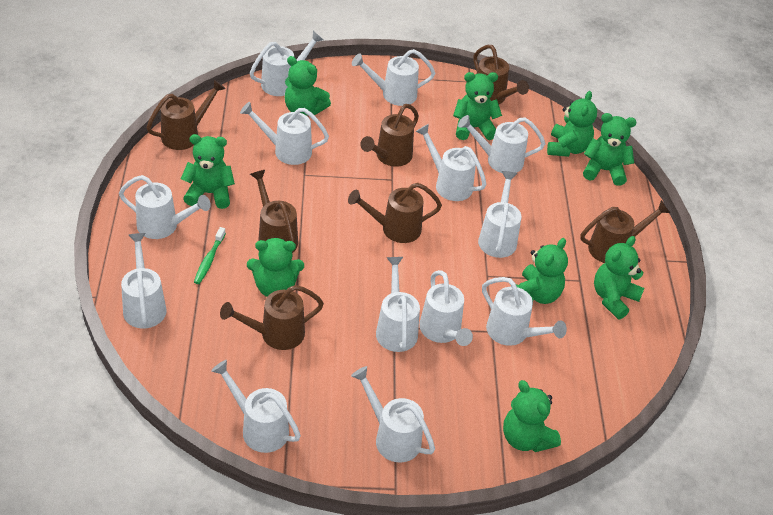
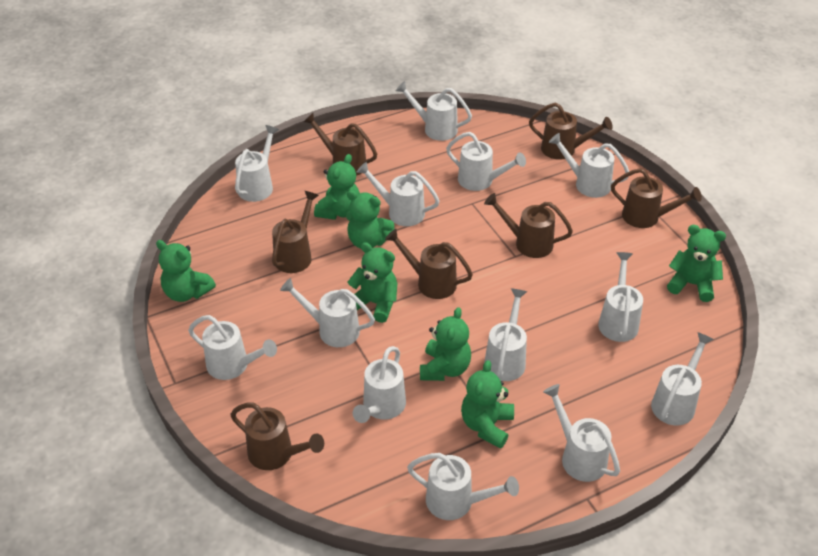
green teddy bear: [181,134,235,209] [247,238,304,297] [285,56,331,116] [453,72,502,140] [503,380,561,452] [516,238,568,304] [547,91,597,157] [583,113,637,186] [594,236,644,319] = 9 -> [156,240,216,302] [314,154,360,220] [346,190,394,249] [348,242,398,323] [420,307,471,381] [461,360,514,448] [667,225,726,302] = 7
green toothbrush: [194,227,226,284] = 1 -> none = 0

